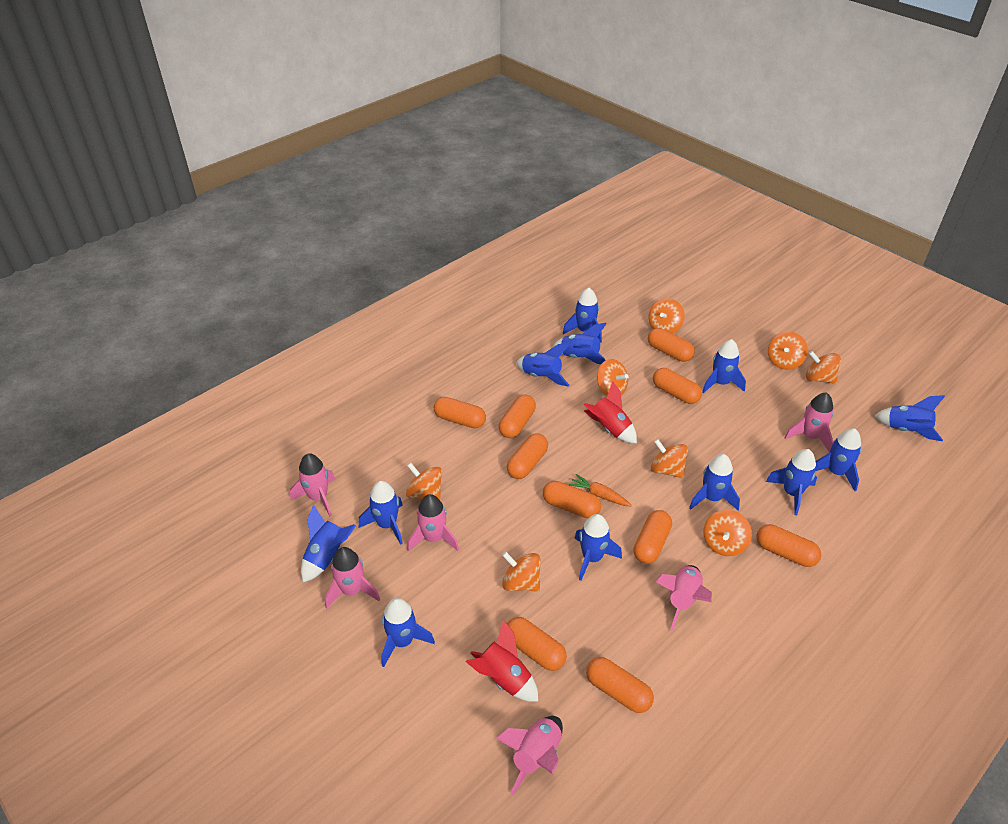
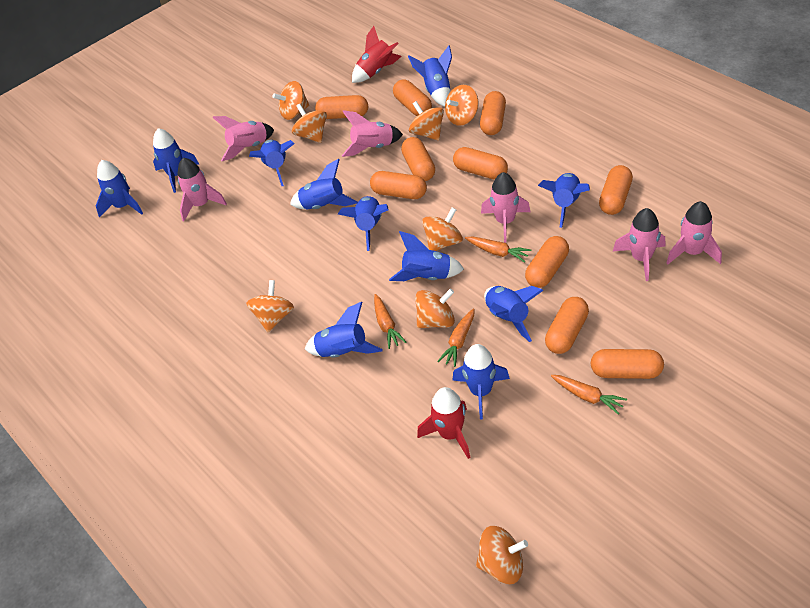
blue rocket: [301,504,356,582] [359,481,403,545] [381,598,435,667] [516,343,570,387] [553,323,607,364] [563,288,602,343] [574,514,622,581] [689,454,740,510] [702,339,746,393] [766,449,817,515] [815,428,861,491] [875,395,945,441] = 12 -> [96,160,143,217] [153,128,199,193] [249,140,295,186] [290,159,358,209] [305,302,383,358] [338,196,388,251] [389,231,464,281] [408,45,452,107] [453,344,510,420] [484,286,544,342] [538,173,590,228] = 11
orange carrot: [569,474,632,506] = 1 -> [374,294,406,349] [437,309,474,367] [465,236,531,263] [551,375,627,415] = 4

